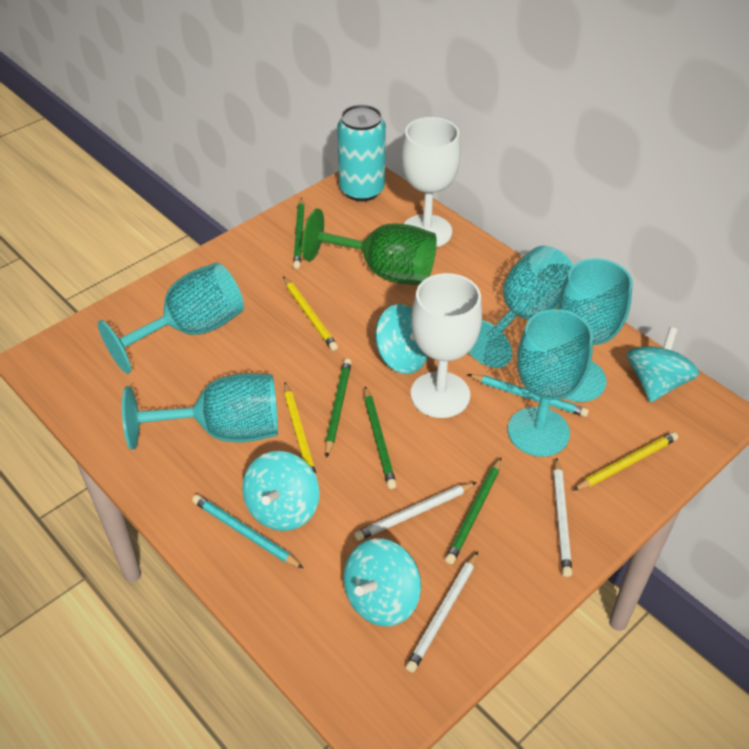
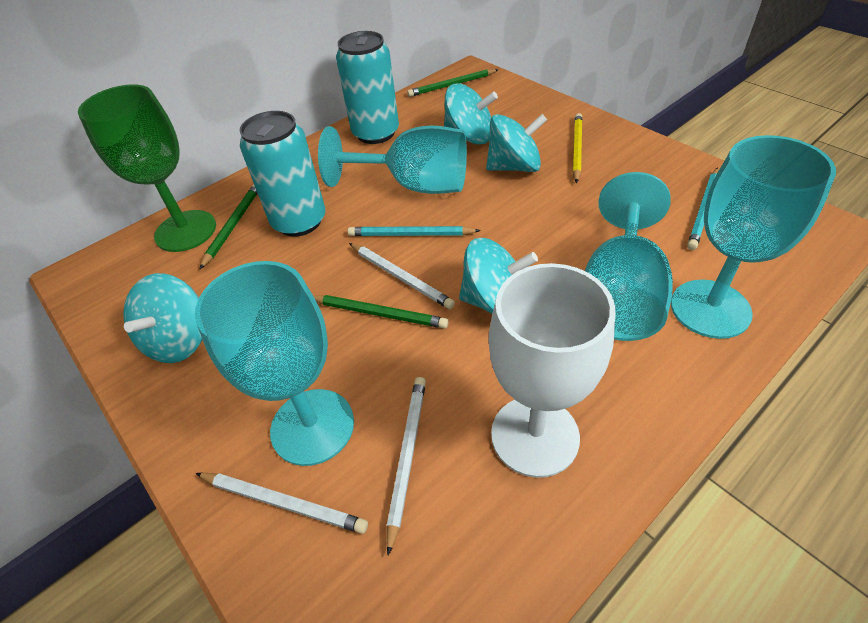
green pencil: [293,197,304,269] [325,359,352,458] [364,386,397,489] [445,458,501,564] = 4 -> [200,184,258,269] [313,295,449,329] [407,69,499,97] = 3
turquoise can: [337,105,386,201] = 1 -> [240,111,325,237] [336,31,399,144] = 2
turquoise goblet: [98,263,244,374] [122,373,278,450] [468,246,573,368] [508,309,593,457] [559,258,633,402] = 5 -> [195,261,354,466] [318,126,467,194] [585,172,673,341] [671,135,836,339] = 4
white goblet: [401,117,461,247] [411,273,482,418] = 2 -> [489,263,615,478] = 1
yellow pencil: [283,276,338,351] [284,382,317,478] [573,432,678,491] = 3 -> [573,113,583,183] = 1

